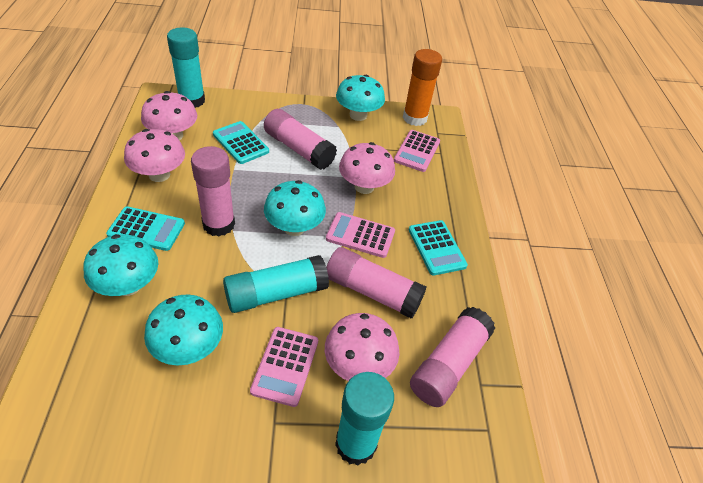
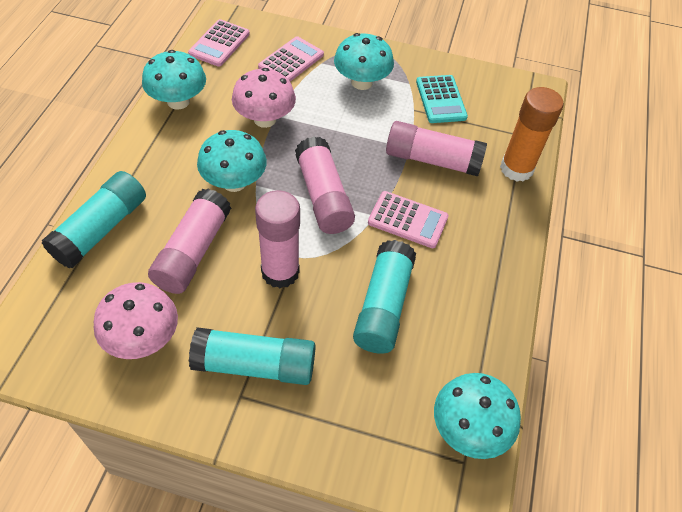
pink mushroom: [124,129,185,182] [141,91,197,140] [325,313,399,381] [339,142,395,194] = 4 -> [94,282,178,359] [232,68,296,128] = 2
turquoise calculator: [106,207,185,251] [213,121,269,164] [409,220,468,276] = 3 -> [416,75,468,123] = 1

